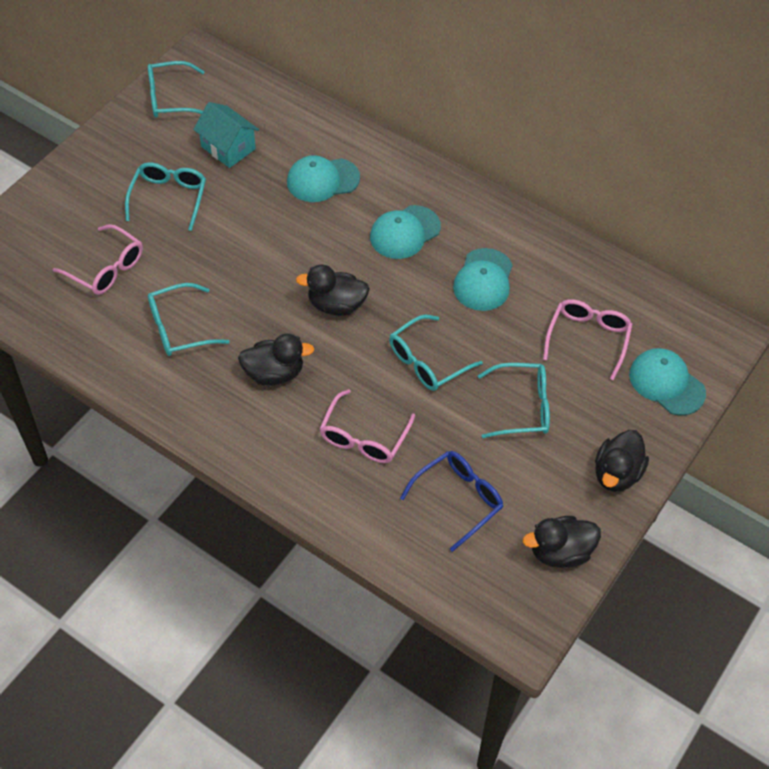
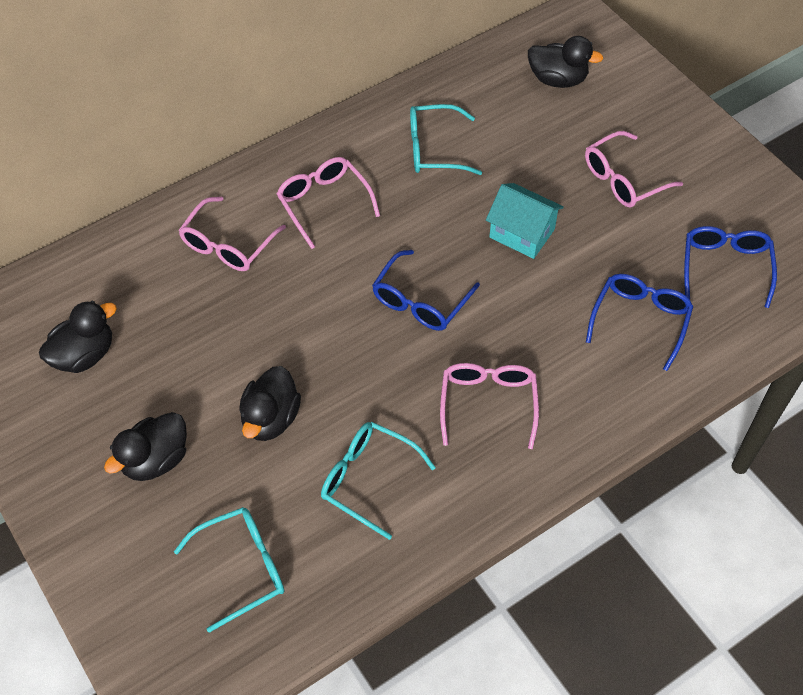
blue glasses: [400,451,504,552] = 1 -> [372,250,480,331] [586,274,694,371] [684,226,777,308] = 3
pink glasses: [53,224,143,295] [319,389,415,463] [543,299,633,380] = 3 -> [178,197,286,271] [277,157,380,249] [440,363,539,449] [585,131,683,207] = 4
turquoise cap: [287,155,360,202] [370,205,441,259] [453,248,513,311] [629,348,706,416] = 4 -> none = 0
turquoise glasses: [125,162,206,231] [148,61,205,118] [148,283,230,356] [389,315,483,391] [478,363,550,438] = 5 -> [174,507,284,633] [321,422,436,540] [410,104,482,175] = 3

